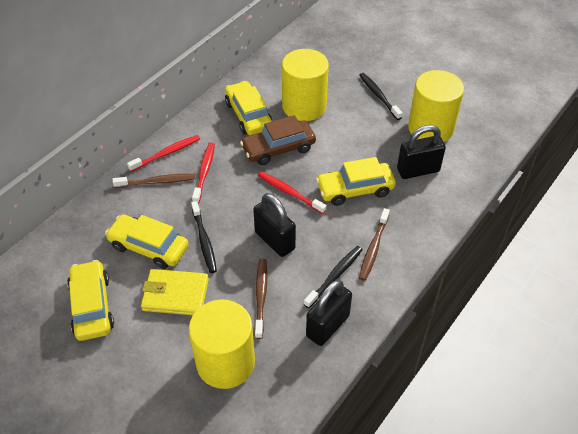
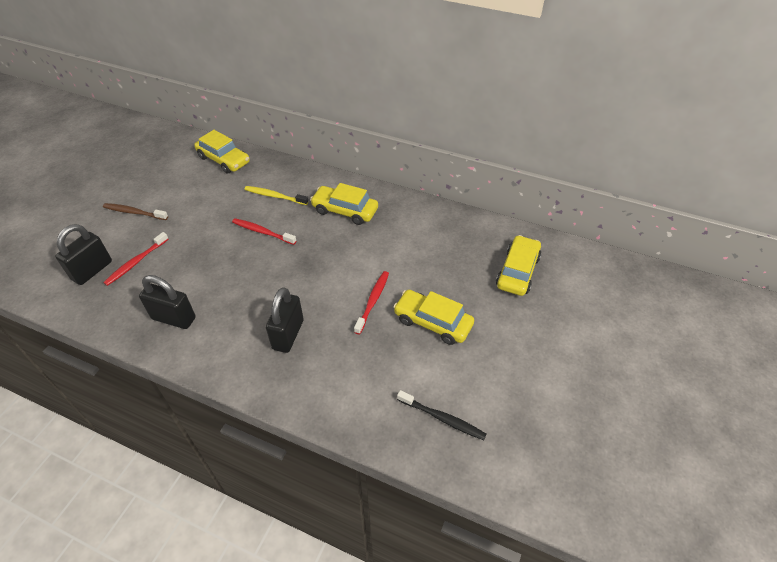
black toothbrush: [191,201,217,273] [304,246,363,308] [359,73,402,120] = 3 -> [397,390,487,440] = 1
brown car: [240,115,316,165] = 1 -> none = 0
brown toothbrush: [113,174,196,188] [255,259,267,339] [359,208,390,281] = 3 -> [103,203,168,220] = 1
yellow cylinder: [189,300,255,389] [282,49,329,121] [408,70,464,142] = 3 -> none = 0
yellow toothbrush: none = 0 -> [244,186,308,205] = 1
yellow wallet: [141,269,209,315] = 1 -> none = 0

